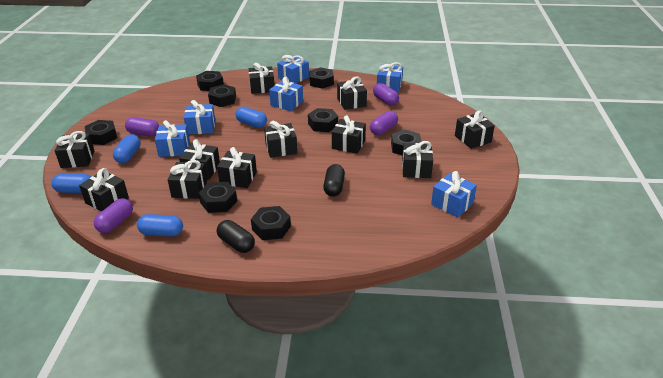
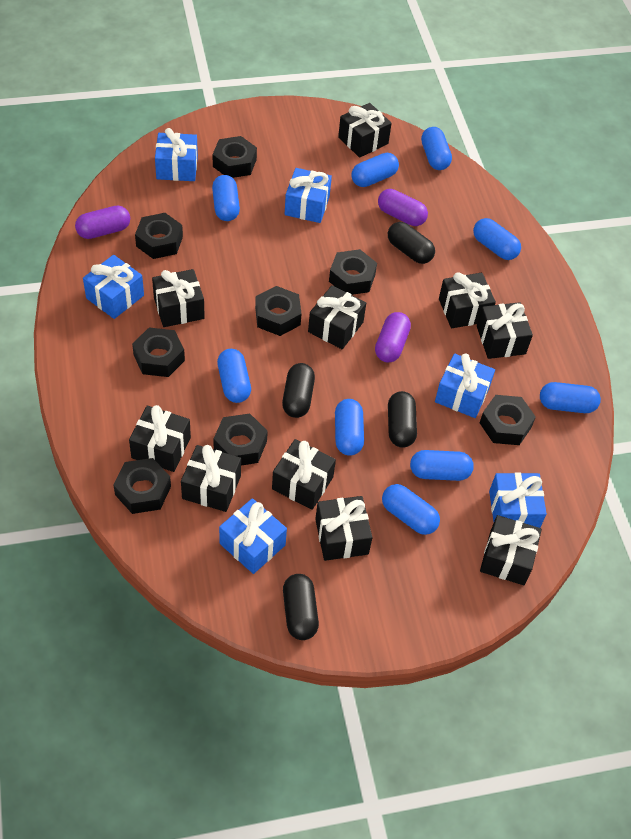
black capsule: [217,220,255,253] [323,164,345,197] = 2 -> [282,363,315,418] [283,574,319,640] [388,222,435,264] [388,391,417,448] = 4
black gift: [55,131,94,168] [79,168,129,212] [168,160,207,199] [179,139,220,180] [217,147,257,188] [249,63,275,94] [264,121,297,158] [332,115,366,154] [337,77,367,110] [402,141,433,178] [455,111,495,149] = 11 -> [129,405,191,472] [152,269,205,327] [181,445,241,512] [272,439,336,510] [308,285,366,349] [315,496,372,561] [338,103,392,158] [439,272,496,328] [477,302,533,359] [480,515,542,585] = 10
blue capsule: [51,174,91,193] [113,134,141,163] [137,214,183,237] [235,107,267,128] = 4 -> [212,175,240,221] [217,349,251,403] [335,399,364,456] [351,153,399,187] [382,484,440,535] [410,450,474,481] [421,127,452,170] [473,218,521,260] [540,382,601,413] = 9
purple capsule: [94,198,133,233] [125,117,159,137] [370,111,398,135] [373,83,399,106] = 4 -> [75,206,130,239] [375,312,411,362] [378,189,428,226] = 3

